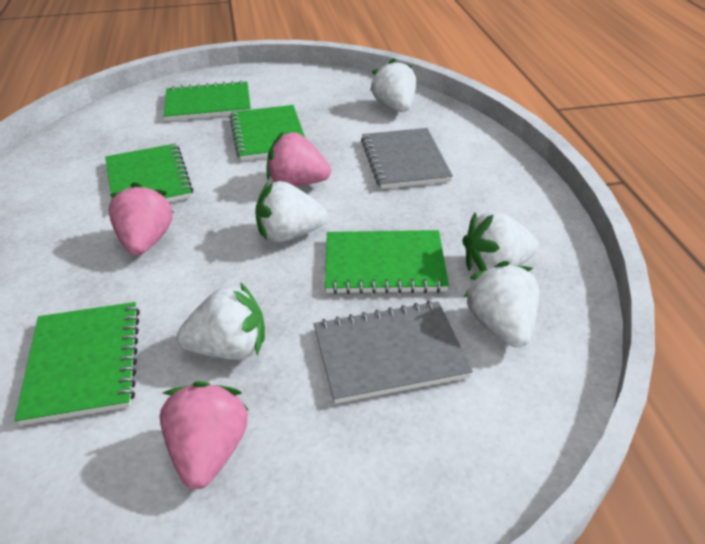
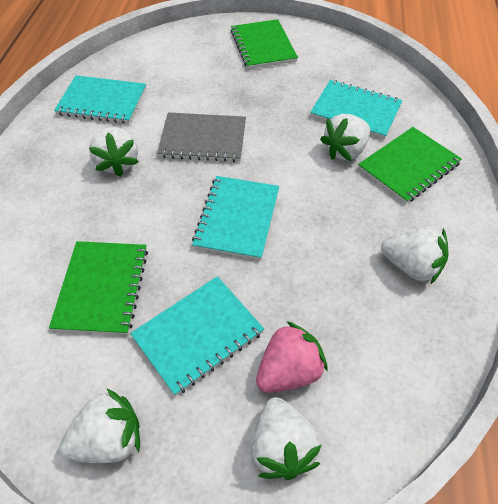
green notebook: [15,302,140,426] [105,144,193,202] [164,80,251,121] [229,105,305,161] [325,230,449,294] = 5 -> [49,241,148,335] [230,19,298,69] [358,127,462,204] = 3
grey notebook: [314,301,473,404] [361,128,453,189] = 2 -> [157,112,246,162] = 1
pink strawberry: [108,182,174,255] [160,381,248,489] [267,132,331,186] = 3 -> [256,321,328,393] = 1
turquoise notebook: none = 0 -> [54,75,146,124] [130,276,264,396] [192,176,279,260] [310,80,402,139] = 4

